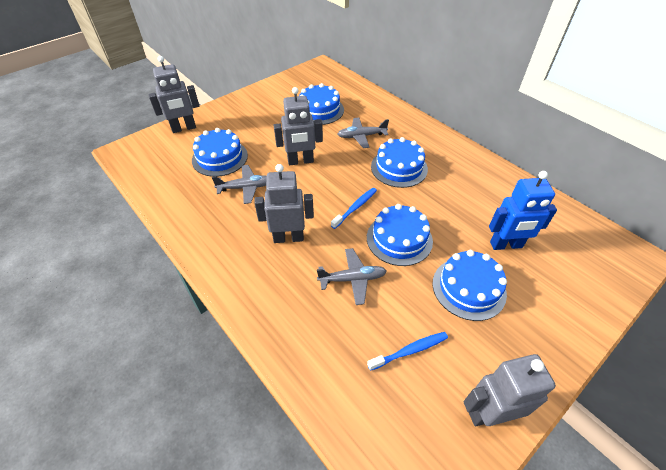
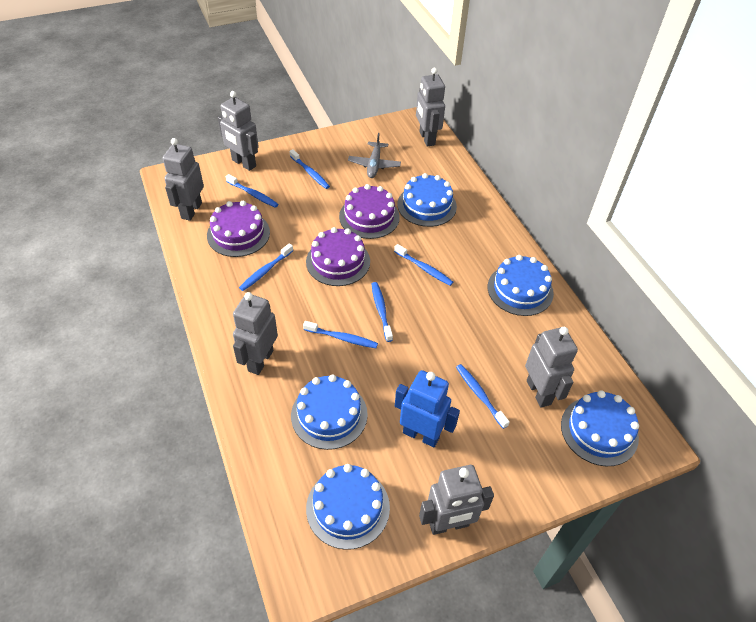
blue toothbrush: [331,188,377,229] [367,332,448,371] = 2 -> [226,174,278,208] [239,243,293,291] [290,149,330,189] [303,321,378,348] [372,282,393,342] [394,244,453,286] [456,364,510,429] = 7
grey plane: [212,165,267,204] [317,248,387,305] [338,118,389,148] = 3 -> [348,133,401,178] = 1
grey robot: [148,56,200,133] [254,164,314,243] [274,87,323,165] [464,354,556,426] = 4 -> [163,138,204,221] [218,91,259,171] [233,292,278,375] [416,68,445,147] [419,465,494,535] [525,327,578,407] = 6
purple cake: none = 0 -> [207,201,270,257] [306,227,370,286] [339,184,400,239] = 3

